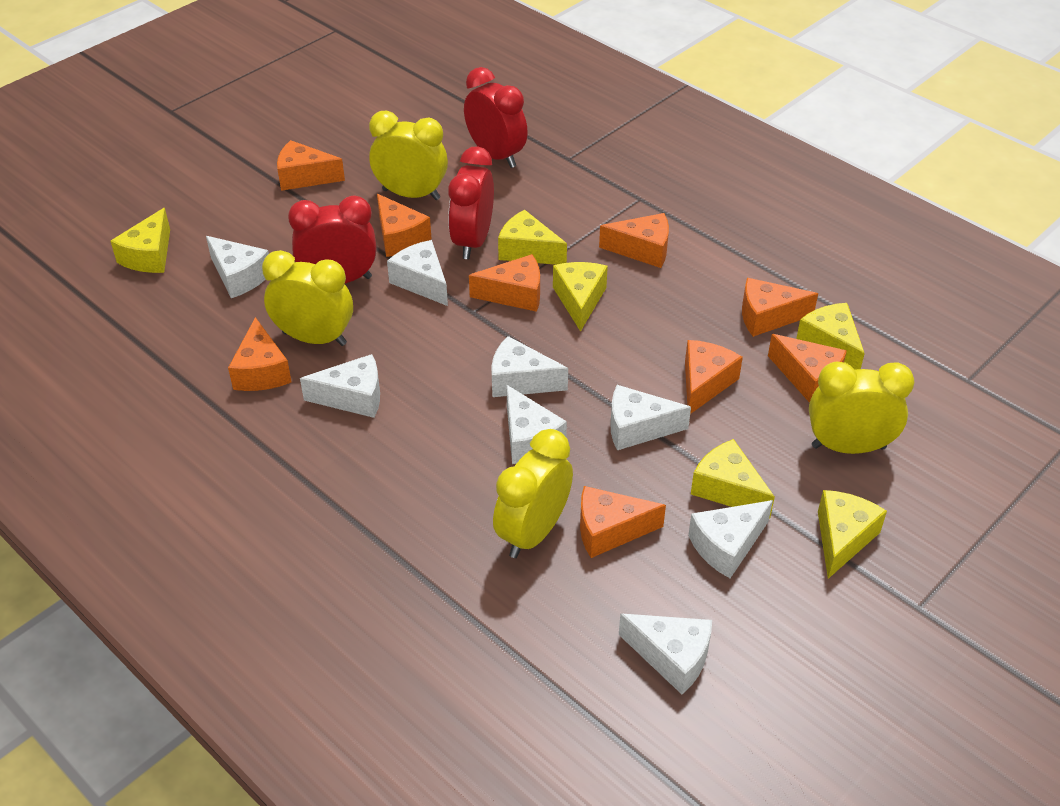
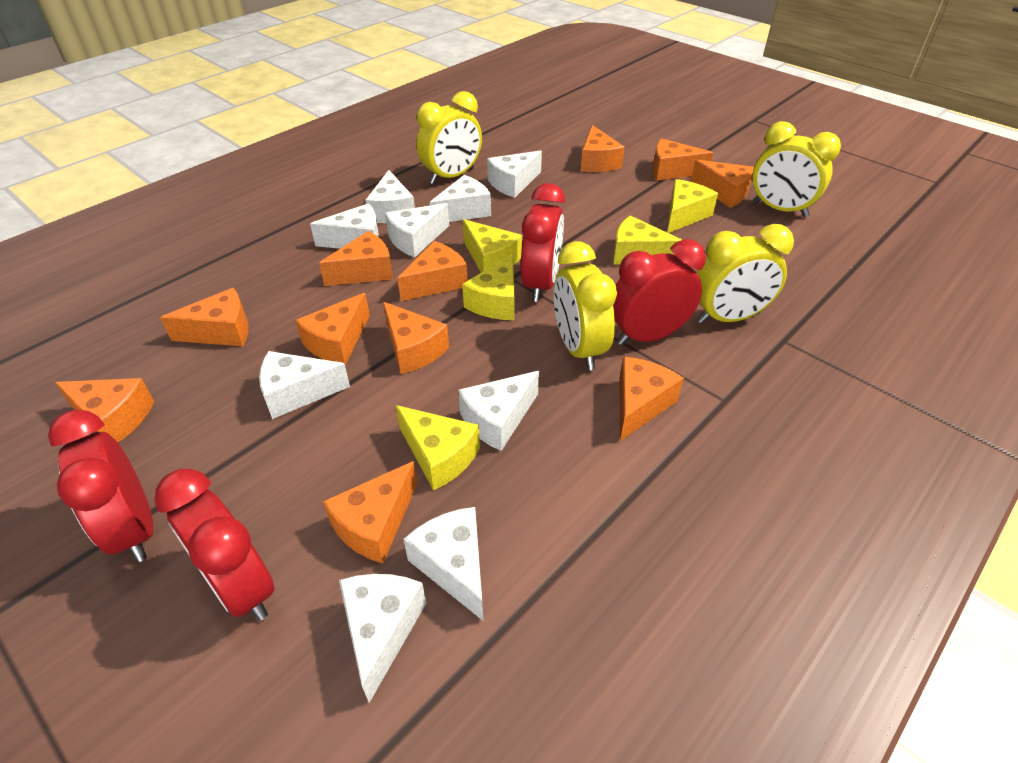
orange cheese: [228,317,292,391] [277,140,345,191] [377,194,431,257] [469,254,540,312] [580,486,666,558] [599,213,669,268] [685,340,743,414] [742,278,818,337] [768,334,847,403] = 9 -> [54,378,155,442] [160,288,248,346] [295,293,370,365] [319,231,393,286] [323,461,417,563] [383,302,449,374] [398,241,468,301] [581,125,624,172] [619,357,684,441] [653,138,713,180] [691,160,754,208] = 11
red clock: [288,196,376,283] [448,146,494,259] [464,67,528,168] = 3 -> [48,410,153,562] [154,469,275,621] [521,183,565,302] [613,239,706,345] = 4
white cheese: [206,236,269,298] [300,354,380,418] [387,240,448,306] [491,336,568,397] [506,385,567,464] [610,385,691,450] [619,614,712,694] [688,500,773,578] = 8 -> [259,351,350,419] [310,203,379,249] [339,574,426,703] [365,170,415,223] [385,203,449,257] [403,507,483,620] [430,175,491,222] [458,371,539,451] [487,150,542,198] = 9
yellow cheese: [110,208,170,273] [498,210,567,265] [553,262,608,332] [691,439,775,518] [796,303,865,369] [818,490,887,579] = 6 -> [396,405,480,491] [462,254,515,320] [463,219,522,272] [613,215,682,265] [667,179,718,233] = 5

